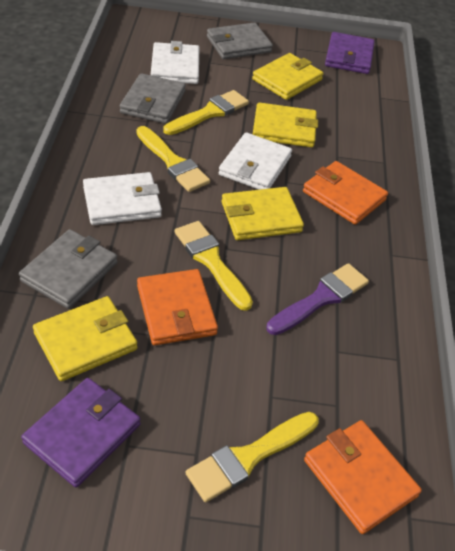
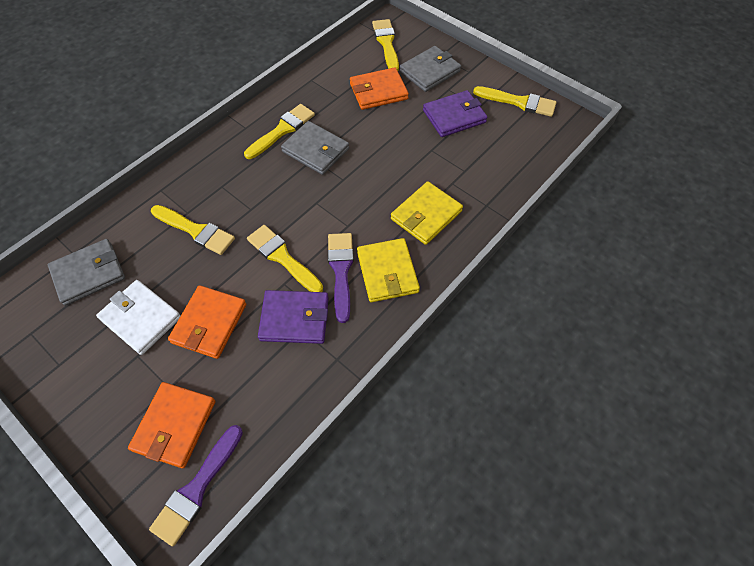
purple brush: [266,263,369,335] = 1 -> [149,425,243,546] [328,233,354,323] = 2
white wallet: [83,172,162,225] [151,41,199,84] [219,133,292,190] = 3 -> [96,280,181,355] = 1
yellow brush: [136,126,210,192] [163,90,249,135] [174,221,253,311] [186,412,318,503] = 4 -> [151,205,235,255] [244,104,315,159] [247,225,323,292] [372,19,399,71] [473,86,557,117] = 5
yellow wallet: [33,296,137,381] [221,187,304,240] [252,53,323,100] [253,102,318,147] = 4 -> [357,238,420,302] [391,181,463,245] = 2

